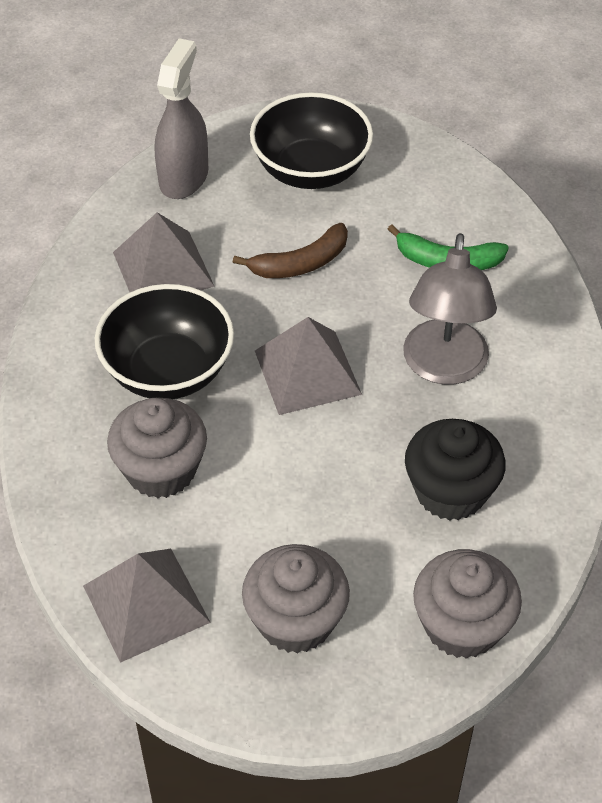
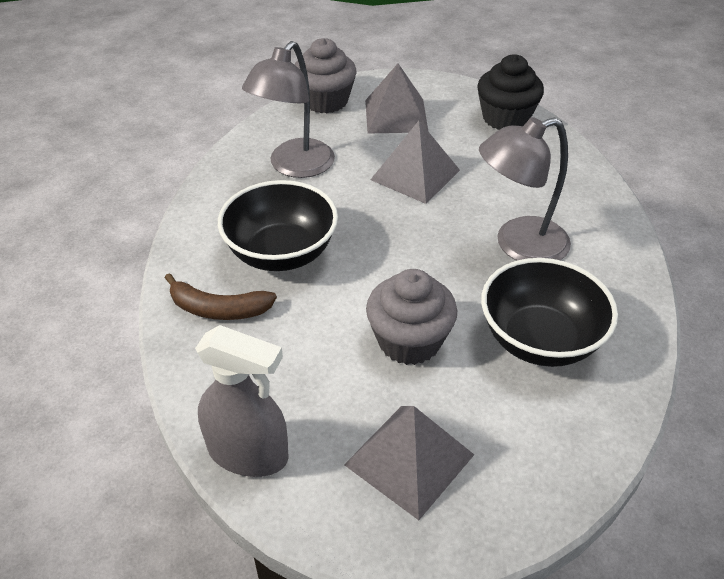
green banana: [388,224,509,270] = 1 -> none = 0
grey cupcake: [107,398,207,498] [242,544,350,654] [413,549,522,659] = 3 -> [294,38,356,113] [366,269,457,365] = 2
grey lamp: [403,233,497,385] = 1 -> [242,41,335,178] [479,117,571,261] = 2

